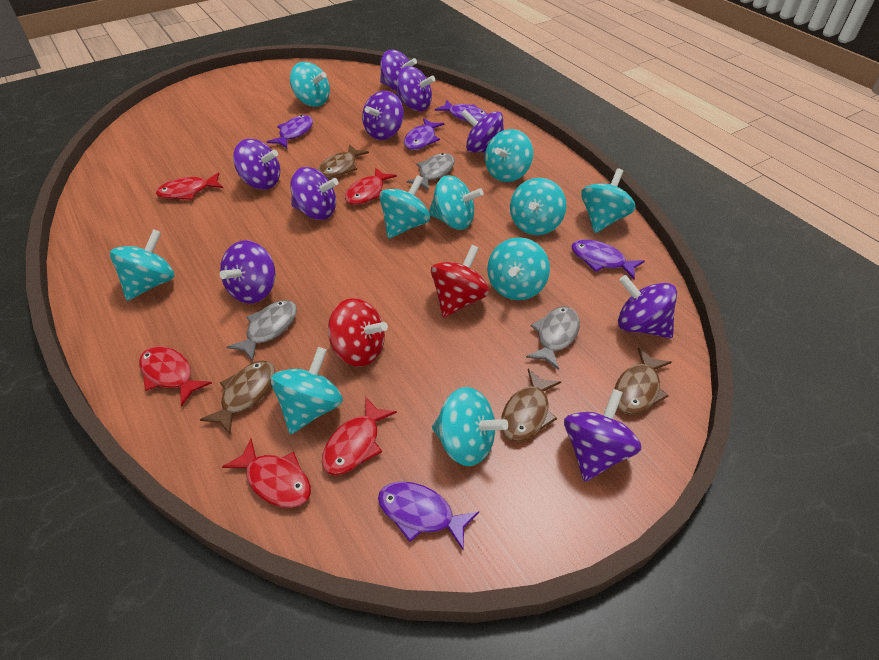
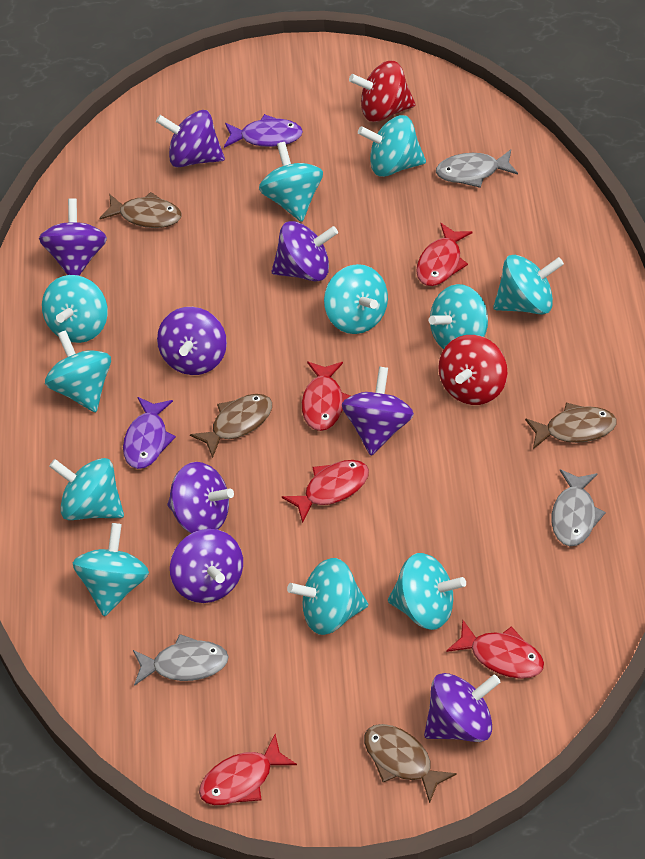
purple fish: [267,115,313,148] [378,481,479,550] [404,118,444,150] [435,100,487,122] [571,239,645,279] = 5 -> [123,397,176,469] [224,114,303,148] = 2
purple spinning top: [219,240,275,303] [233,139,280,190] [291,167,339,220] [362,91,404,140] [380,50,417,92] [396,66,435,111] [461,110,504,152] [564,389,642,481] [618,275,677,338] = 9 -> [39,198,107,276] [156,110,225,167] [157,307,227,375] [167,462,234,533] [170,529,243,603] [271,221,338,281] [342,367,414,455] [424,673,500,742] = 8
turquoise spinning top: [110,229,175,301] [271,347,343,434] [290,62,330,107] [379,175,430,239] [429,175,484,230] [432,387,508,466] [485,129,533,182] [487,237,550,300] [510,178,566,235] [581,168,636,233] = 10 -> [42,275,108,343] [45,330,111,412] [49,458,124,520] [73,523,149,616] [259,142,323,222] [287,558,368,635] [324,264,388,334] [358,115,426,177] [388,553,466,630] [429,284,488,349] [493,255,564,315] = 11

